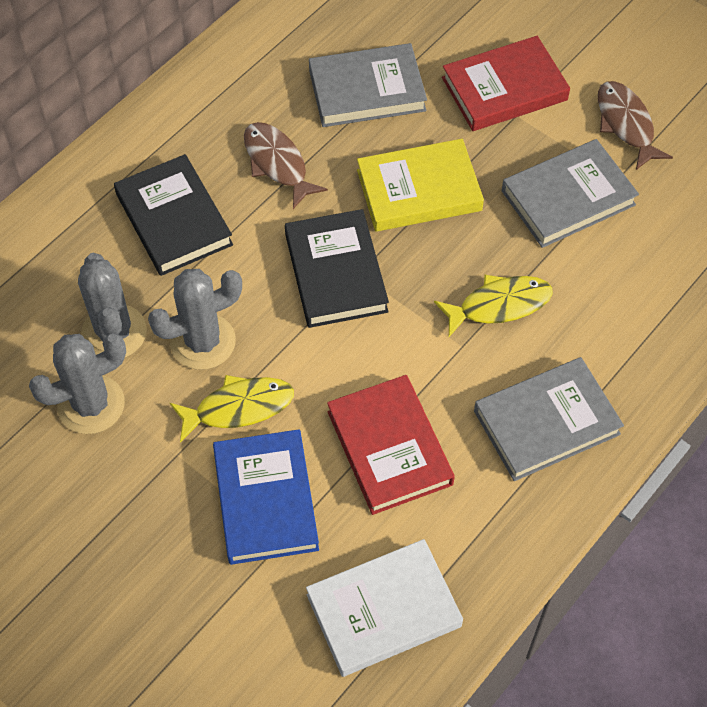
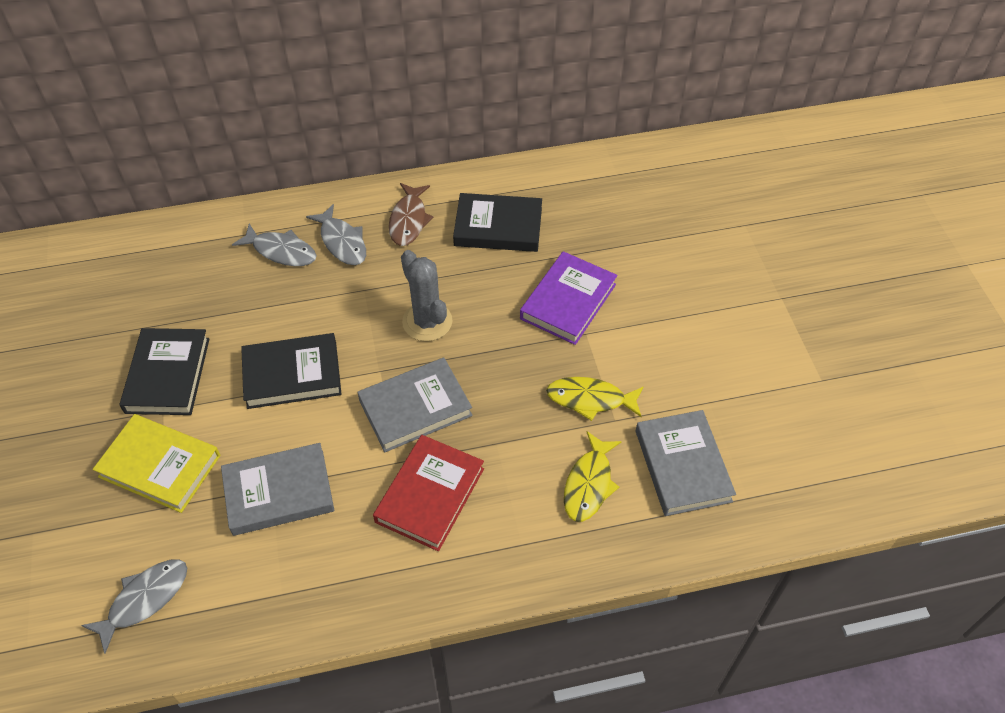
black book: [114,154,233,276] [285,209,389,328] = 2 -> [119,328,210,415] [241,333,341,409] [453,193,542,252] = 3
blue book: [213,429,319,565] = 1 -> none = 0
brown fish: [244,122,328,209] [598,81,673,170] = 2 -> [389,183,433,246] = 1
grey cactus: [29,334,126,434] [78,253,147,357] [148,269,242,370] = 3 -> [401,250,453,341] = 1
grey fish: none = 0 -> [81,559,187,654] [232,224,317,266] [306,204,366,265] = 3
purple book: none = 0 -> [520,251,617,345] = 1
red book: [327,375,455,515] [442,36,570,131] = 2 -> [373,435,484,551] = 1
white book: [306,539,463,677] = 1 -> none = 0

